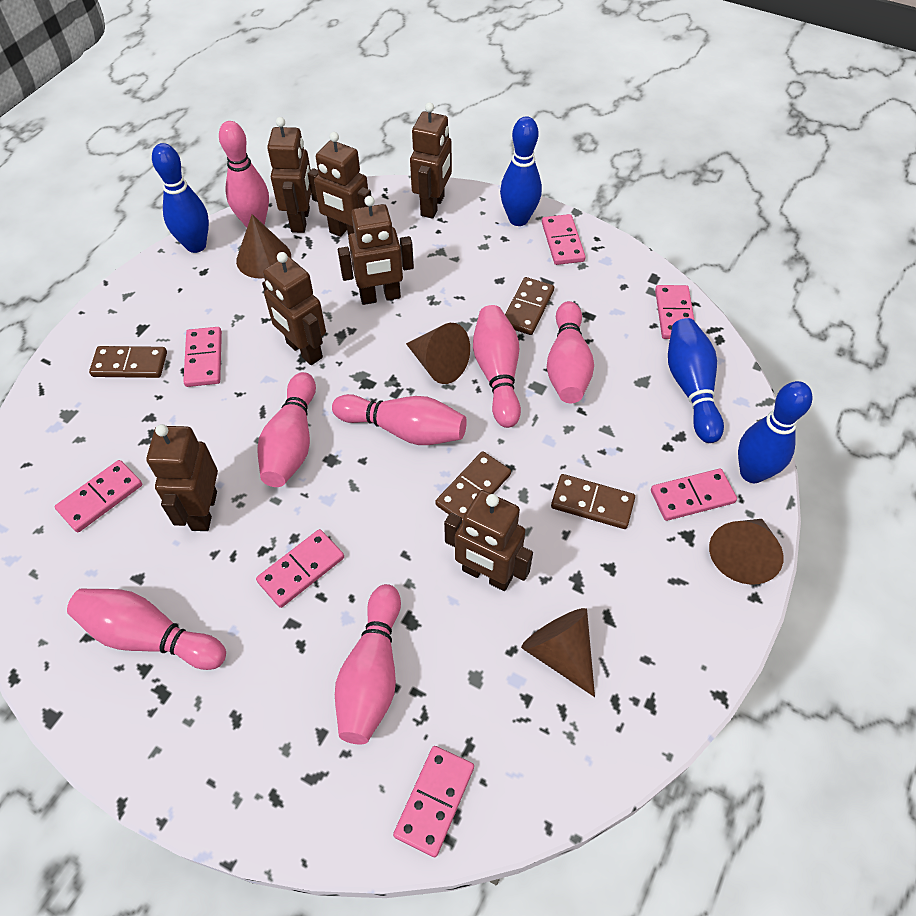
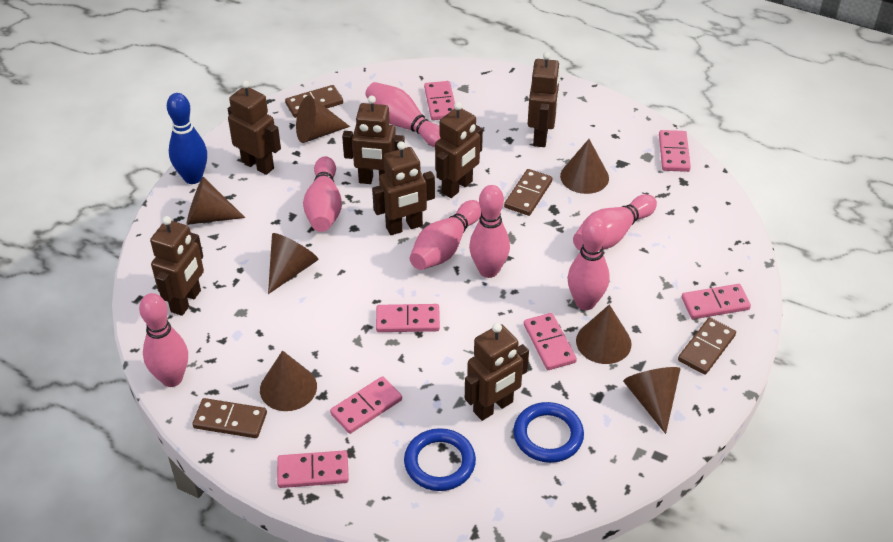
blue bowling pin: [152,143,209,253] [500,116,542,226] [668,318,724,443] [738,381,813,483] = 4 -> [167,93,207,184] = 1
blue ring: none = 0 -> [404,428,476,491] [513,402,584,463] = 2
brown cone: [236,214,291,279] [406,323,470,384] [521,608,595,697] [709,519,783,585] = 4 -> [187,177,245,225] [260,351,317,411] [268,233,318,294] [296,96,350,143] [560,139,609,194] [576,304,632,364] [623,367,681,434] = 7

